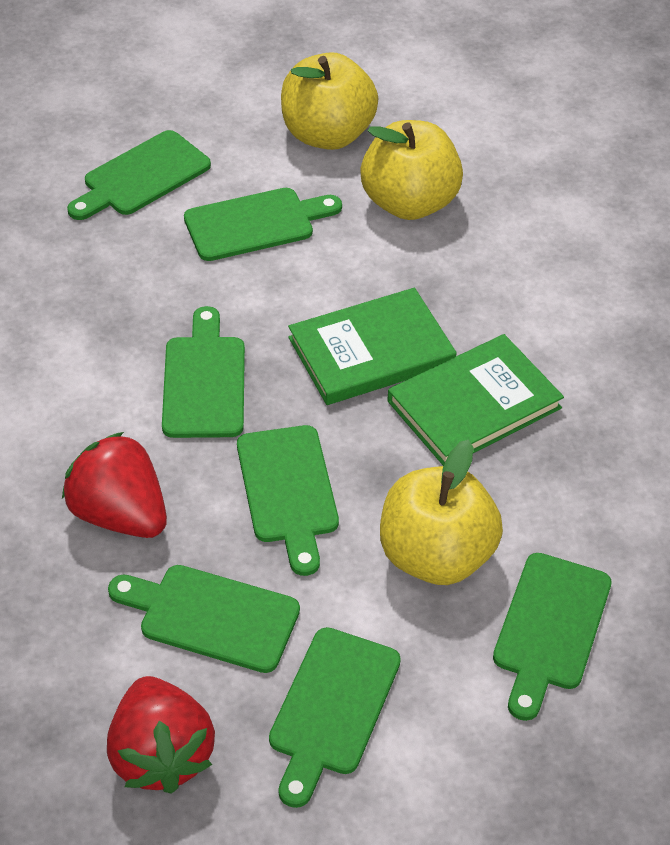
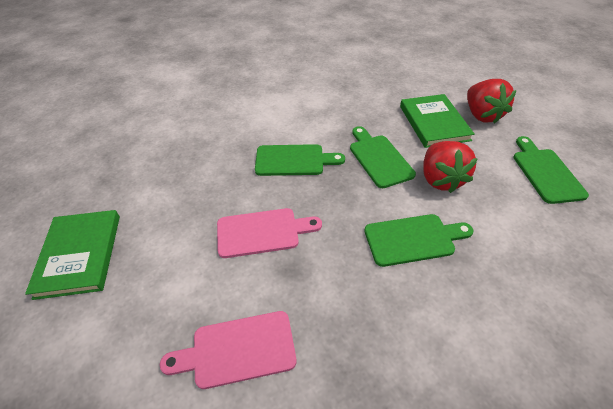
green cutting board: [67,130,211,220] [108,565,300,673] [162,306,245,438] [184,188,342,261] [237,425,339,576] [269,627,401,808] [493,553,612,721] = 7 -> [255,144,345,176] [350,126,416,188] [364,214,474,267] [513,136,589,204] = 4
pink cutting board: none = 0 -> [160,311,297,389] [217,208,322,258] = 2
yellow apple: [281,52,378,150] [360,120,463,220] [380,440,503,585] = 3 -> none = 0

